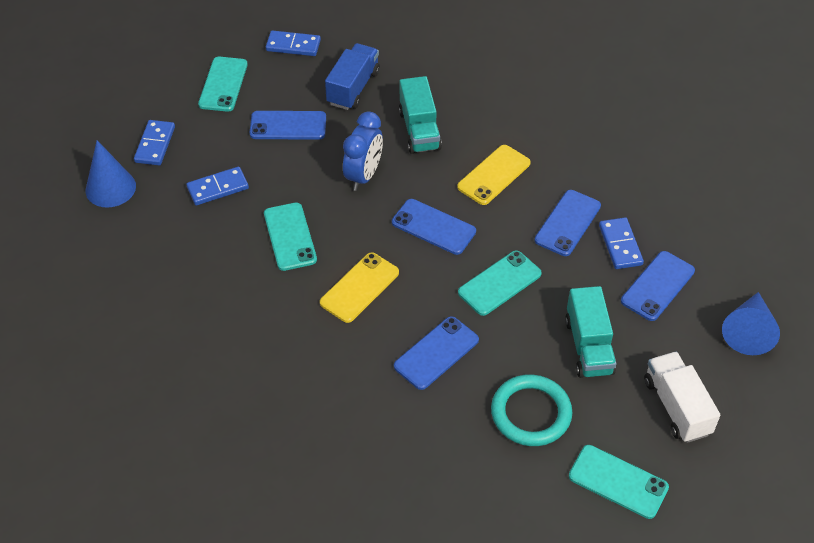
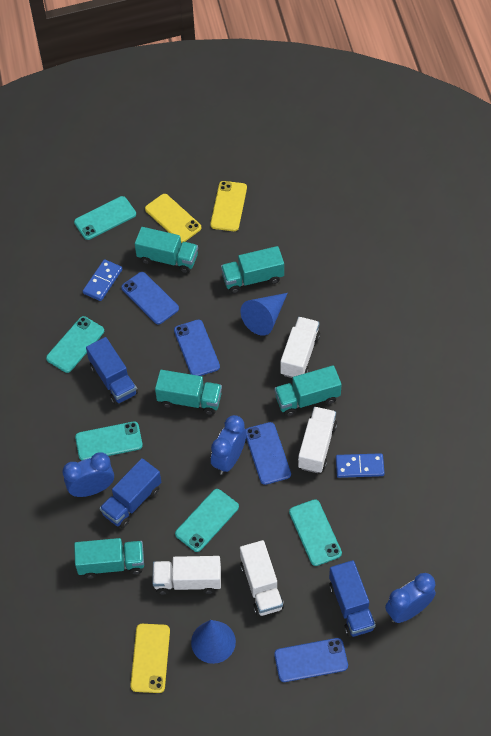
blue clock: [343,111,383,191] = 1 -> [62,452,114,497] [211,415,246,475] [385,573,436,623] = 3
blue domino: [134,120,175,165] [186,167,249,205] [266,30,321,56] [599,217,644,269] = 4 -> [83,259,122,301] [336,453,385,478] = 2
blue phone: [249,111,326,140] [392,199,476,255] [394,316,479,390] [535,190,601,256] [621,251,695,321] = 5 -> [121,272,179,324] [174,319,220,376] [246,422,291,485] [274,638,348,682] = 4
blue truck: [325,43,380,110] = 1 -> [86,337,138,405] [100,458,161,528] [329,560,376,637] = 3
turquoise phone: [198,57,248,112] [264,203,317,271] [458,250,542,316] [569,445,669,519] = 4 -> [46,316,104,373] [74,196,136,240] [75,421,143,460] [175,489,239,552] [289,499,342,566] = 5
turquoise ring: [491,374,572,446] = 1 -> none = 0
turquoise truck: [399,76,442,154] [565,286,617,378] = 2 -> [74,538,144,579] [135,227,198,273] [155,370,222,415] [221,246,284,294] [274,365,342,416] = 5
white truck: [644,351,720,443] = 1 -> [152,556,221,595] [240,540,284,616] [280,317,320,378] [298,407,337,473] = 4
yellow phone: [320,253,399,323] [457,145,531,205] = 2 -> [130,624,170,693] [145,194,201,243] [210,181,247,231] = 3

